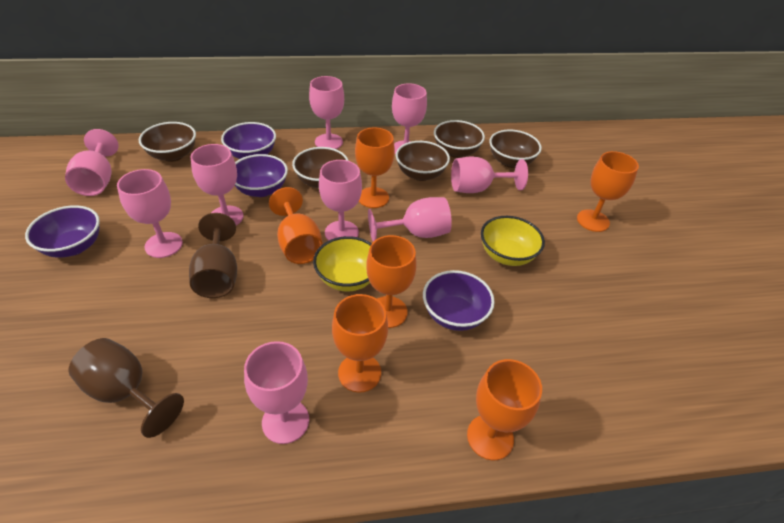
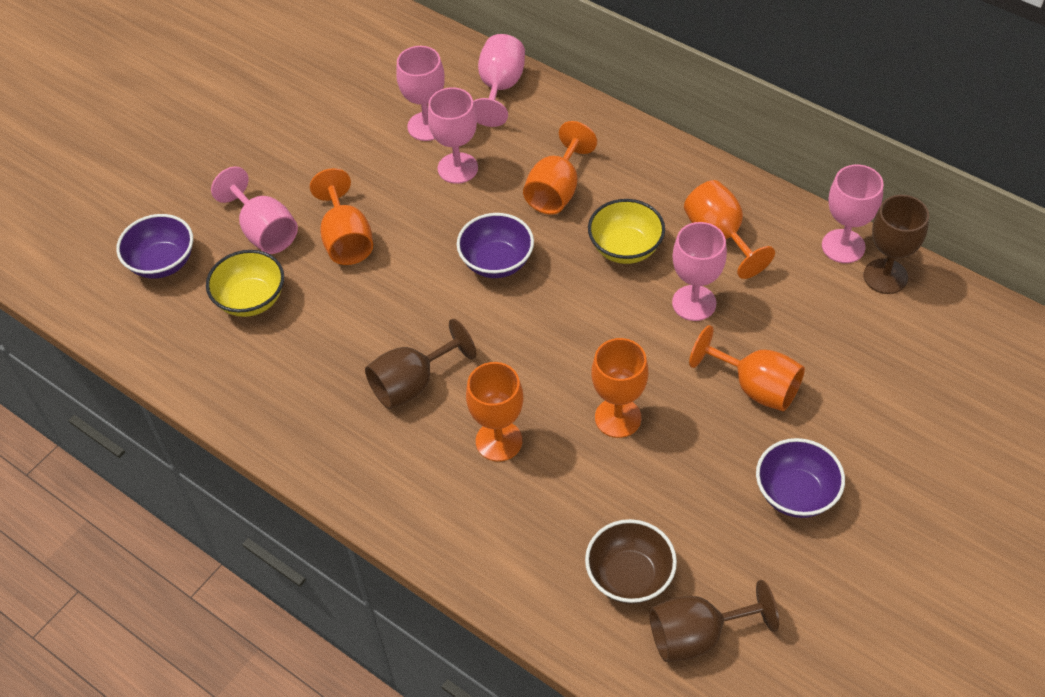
brown bowl: [139,122,196,162] [292,147,349,188] [396,141,450,181] [434,120,485,158] [489,130,542,168] = 5 -> [585,519,677,604] = 1
brown goblet: [68,338,184,438] [189,213,237,298] = 2 -> [365,319,476,409] [649,580,779,662] [864,195,929,294] = 3
pink goblet: [65,129,119,196] [117,169,183,258] [190,144,244,226] [244,341,309,444] [309,76,344,149] [319,160,362,241] [368,197,452,242] [392,83,427,154] [451,157,528,193] = 9 -> [211,167,298,254] [396,46,445,141] [428,87,478,184] [473,34,525,127] [672,222,727,321] [822,165,884,263] = 6
purple bowl: [25,205,100,258] [221,122,276,159] [235,154,288,197] [423,270,495,331] = 4 -> [116,214,193,279] [457,213,534,278] [756,438,845,518] = 3

